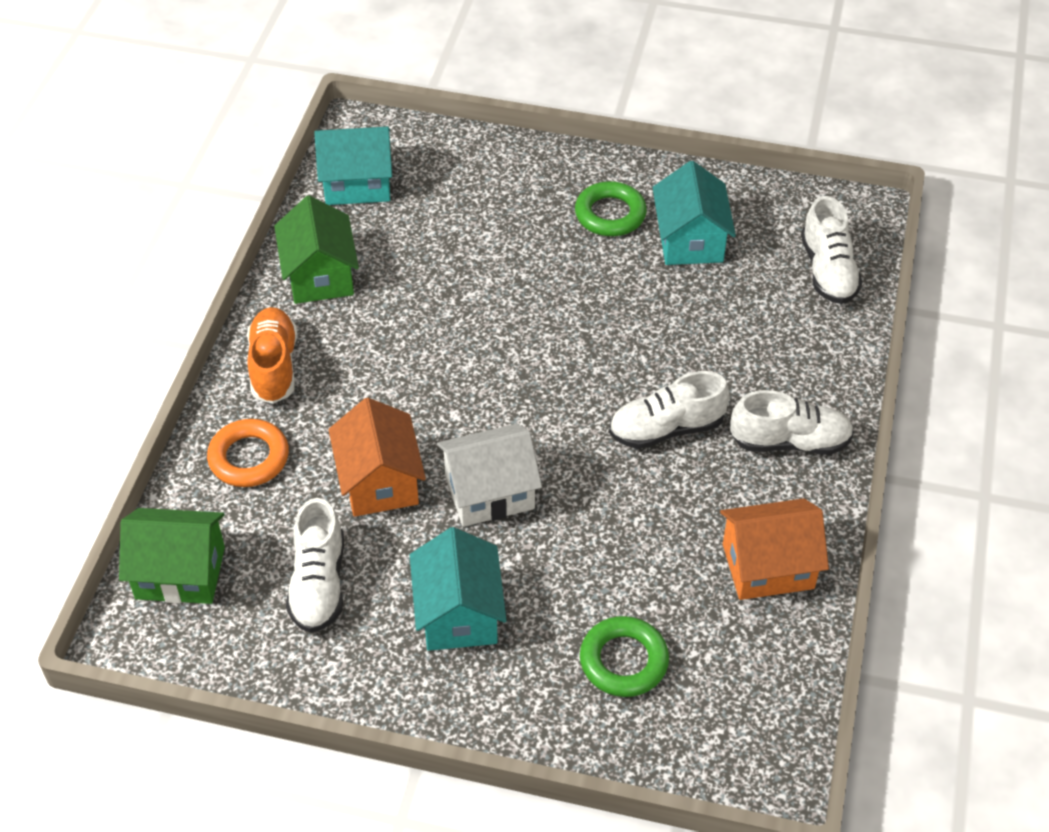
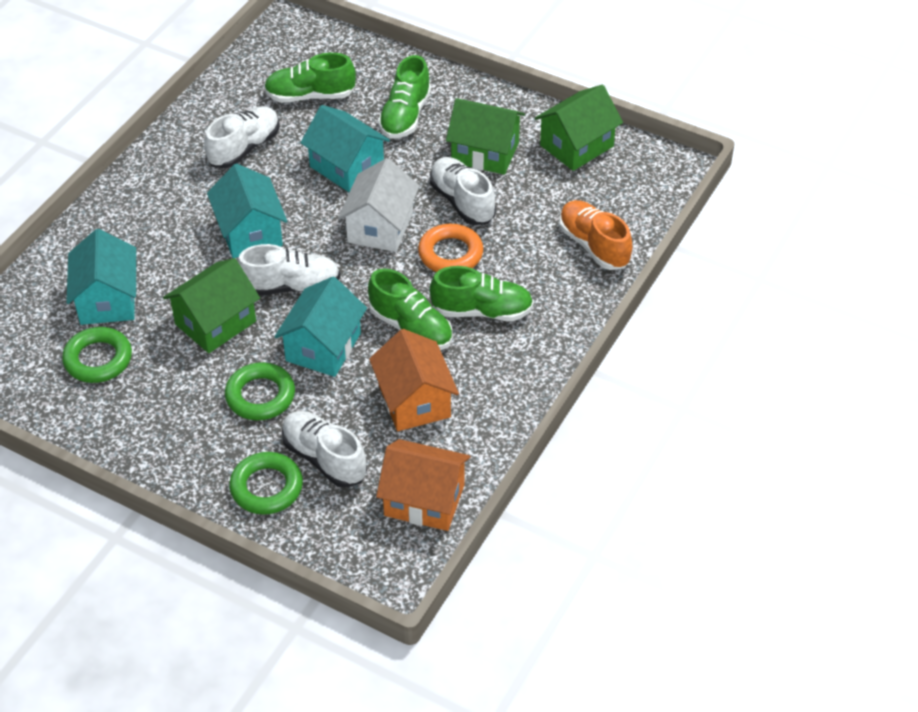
green house: [119,508,225,604] [274,195,359,304] = 2 -> [163,258,260,353] [446,98,525,175] [535,85,623,171] = 3
green ring: [575,181,647,236] [580,616,669,697] = 2 -> [62,327,132,383] [225,362,295,420] [229,452,303,515] = 3
green shoe: none = 0 -> [264,53,356,103] [368,268,452,350] [378,55,431,139] [430,266,533,321] = 4
turquoise house: [314,127,392,205] [410,527,507,651] [653,161,736,265] = 3 -> [66,229,136,325] [207,164,287,258] [274,277,367,377] [300,105,390,192] = 4

